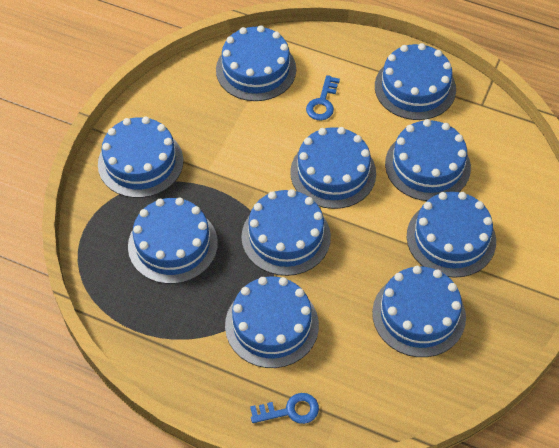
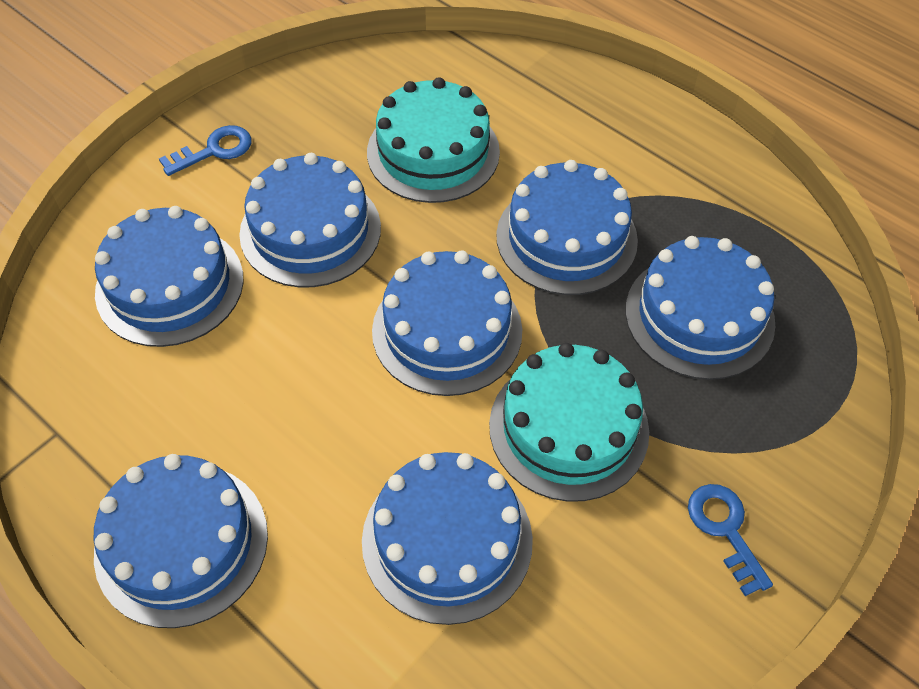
blue cake: [98,116,183,198] [128,197,218,284] [216,25,296,101] [225,277,319,368] [241,189,331,276] [290,127,376,209] [372,266,466,357] [375,43,456,120] [385,119,471,201] [407,192,496,278] = 10 -> [93,454,268,628] [95,206,244,347] [239,153,381,287] [362,452,533,625] [372,250,522,396] [496,160,638,295] [626,236,775,380] = 7
turquoise cake: none = 0 -> [367,77,500,203] [489,343,649,502] = 2

